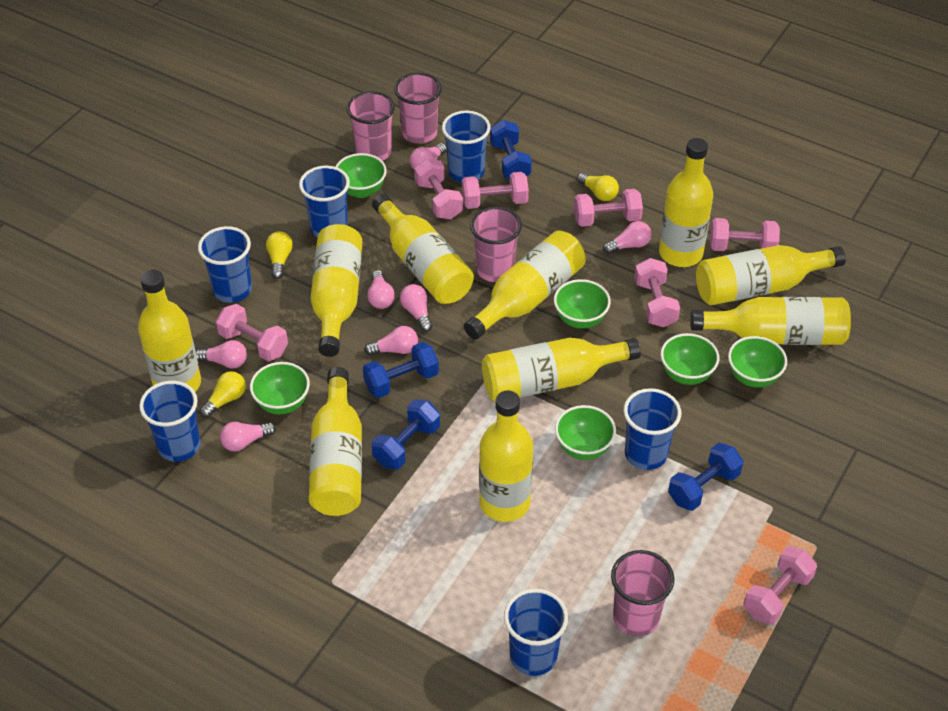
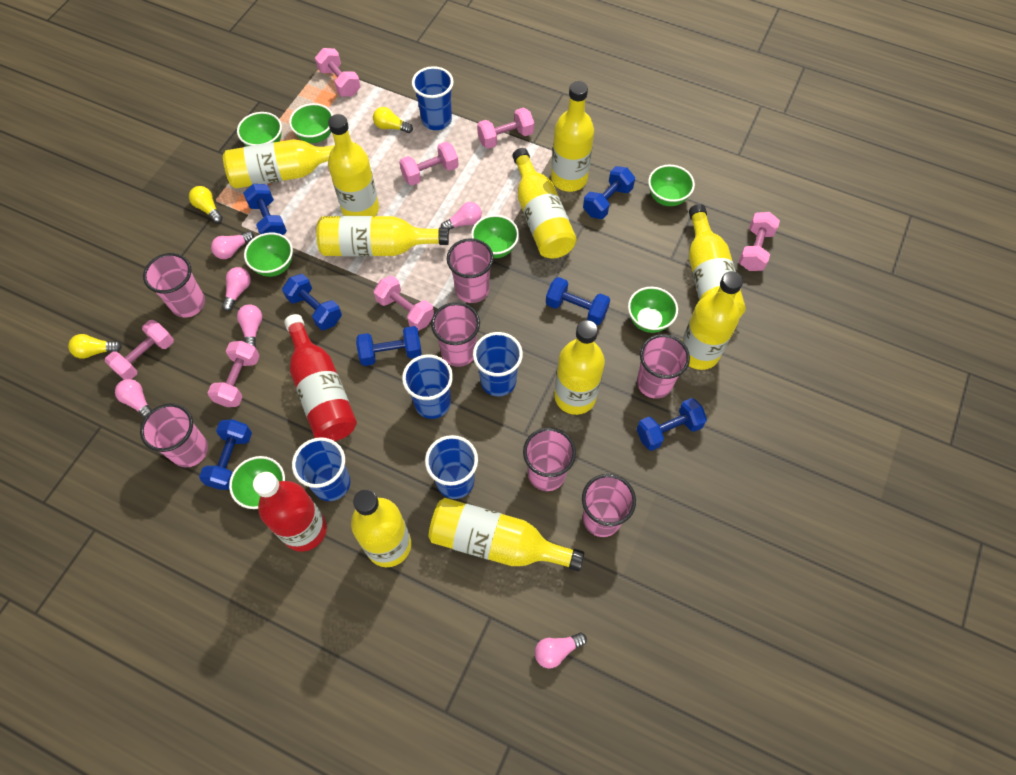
blue cup: [139,381,201,462] [198,226,252,303] [299,166,350,237] [442,111,491,182] [504,588,568,676] [623,388,681,470] = 6 -> [292,437,350,501] [402,355,453,419] [412,66,454,130] [425,435,478,499] [473,332,523,396] = 5
blue dumbbell: [363,342,439,398] [372,399,440,470] [490,120,532,179] [668,443,743,511] = 4 -> [199,419,252,490] [243,184,287,235] [282,274,342,330] [356,326,422,366] [546,277,610,325] [583,166,635,219] [637,398,707,451] = 7
green bowl: [250,362,310,415] [335,153,387,198] [554,279,611,329] [555,405,616,460] [661,333,719,385] [728,336,787,388] = 6 -> [229,456,285,509] [237,112,282,146] [244,232,293,277] [289,103,333,143] [471,215,519,258] [628,287,678,333] [648,165,695,206] = 7
pink cup: [347,91,395,161] [394,73,442,144] [470,207,522,282] [611,550,674,636] = 4 -> [140,403,208,468] [143,253,205,318] [431,302,480,367] [447,238,494,303] [523,427,576,491] [582,474,636,537] [637,334,690,399] = 7
pink light bulb: [196,340,247,369] [220,422,276,452] [364,326,418,355] [367,270,395,309] [400,284,432,332] [410,143,447,170] [603,221,651,254] = 7 -> [115,379,152,418] [211,231,254,259] [222,267,251,311] [237,304,262,348] [441,202,482,230] [535,633,587,669] = 6
red bottle: none = 0 -> [253,472,327,552] [284,314,357,441] = 2

